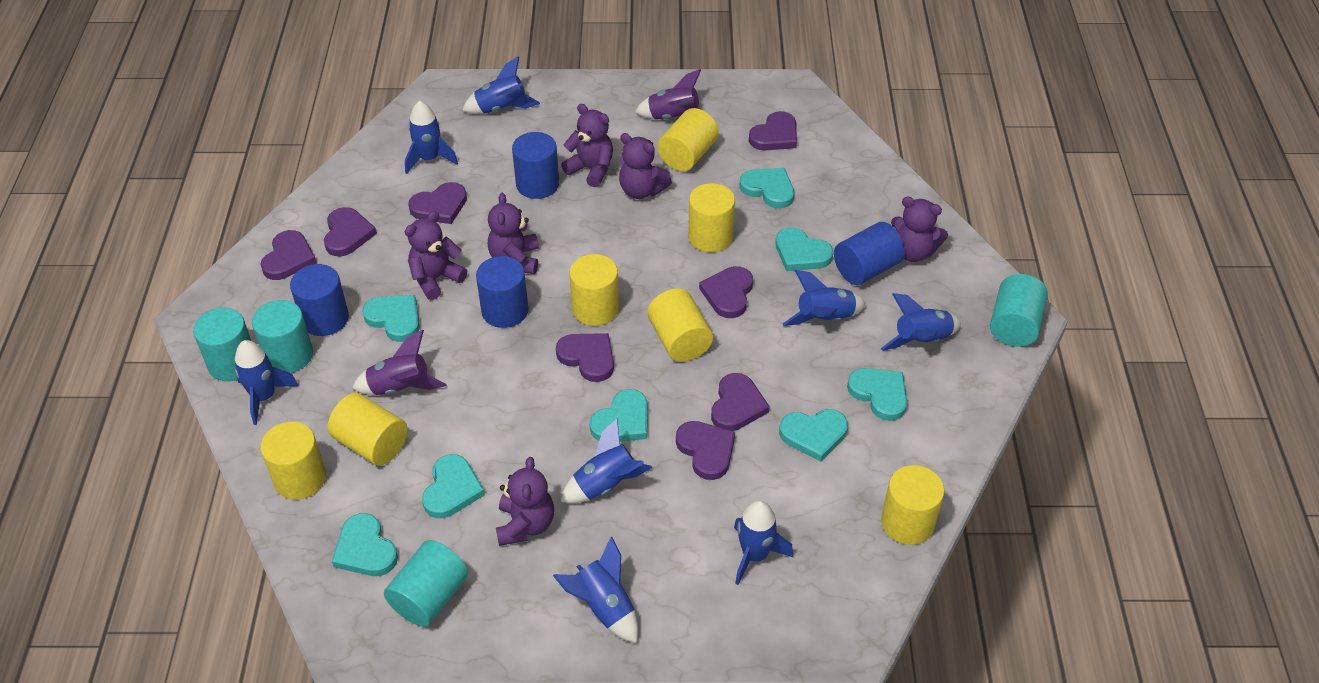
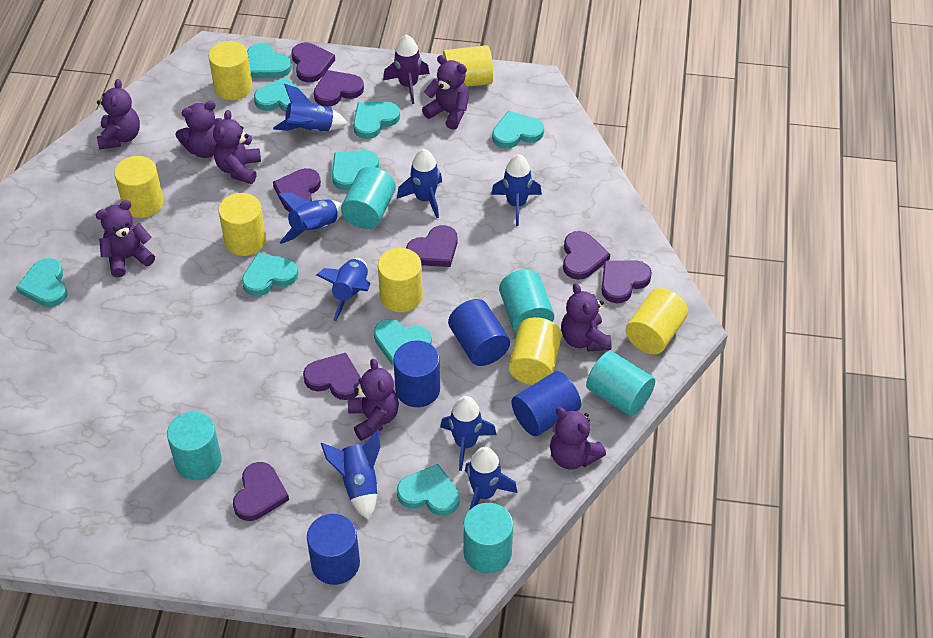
purple rocket: [352,329,446,395] [635,69,702,119] = 2 -> [383,34,430,104] = 1
purple teddy bear: [405,211,467,300] [488,193,539,274] [496,457,554,546] [561,104,613,187] [619,133,672,199] [891,196,948,262] = 6 -> [96,200,155,278] [97,79,140,150] [175,101,223,158] [213,110,261,184] [348,359,399,441] [422,55,469,130] [550,407,606,469] [561,283,612,351] = 8
turquoise cylinder: [193,308,251,381] [252,300,313,373] [384,540,468,627] [990,274,1048,347] = 4 -> [167,412,222,480] [341,167,396,229] [463,503,513,573] [499,269,554,333] [586,351,655,416] = 5
turquoise heart: [332,513,398,576] [362,295,420,342] [422,454,485,518] [589,389,648,442] [740,168,794,208] [775,227,833,271] [779,409,848,462] [847,368,907,421] = 8 -> [16,258,67,307] [242,253,298,296] [247,43,292,78] [254,77,305,112] [332,150,379,190] [353,102,400,139] [374,319,432,365] [397,464,460,516] [492,111,544,149] = 9

